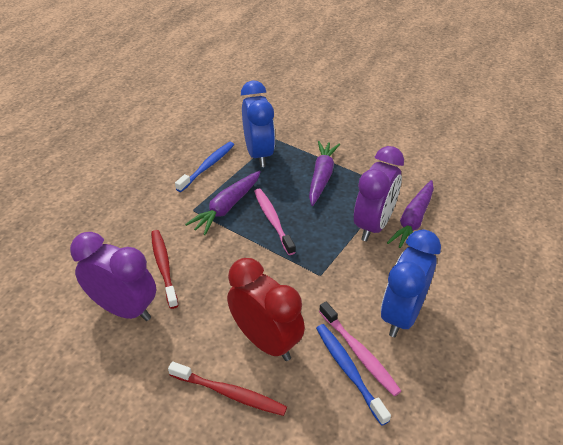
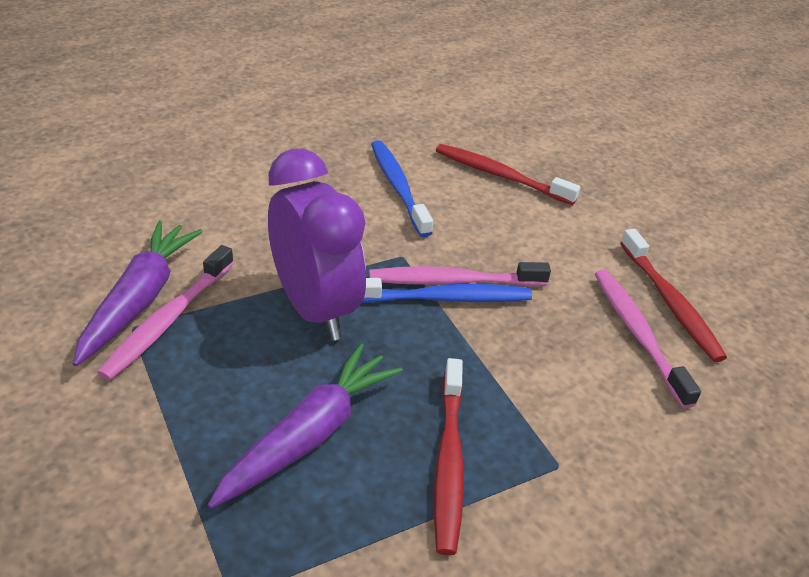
blue clock: [241,80,275,167] [381,229,441,337] = 2 -> none = 0
pink toothbrush: [254,189,296,255] [319,302,401,396] = 2 -> [97,245,234,380] [369,262,551,286] [595,270,701,409] = 3
purple carrot: [185,171,261,235] [309,141,340,206] [387,180,434,248] = 3 -> [73,220,203,366] [207,343,403,509] = 2
purple clock: [70,232,156,321] [354,146,404,241] = 2 -> [268,149,366,341] = 1
red clock: [227,258,305,361] = 1 -> none = 0
red toothbrush: [151,230,179,309] [168,362,287,416] = 2 -> [434,358,464,555] [436,144,580,205] [620,229,727,362] = 3

